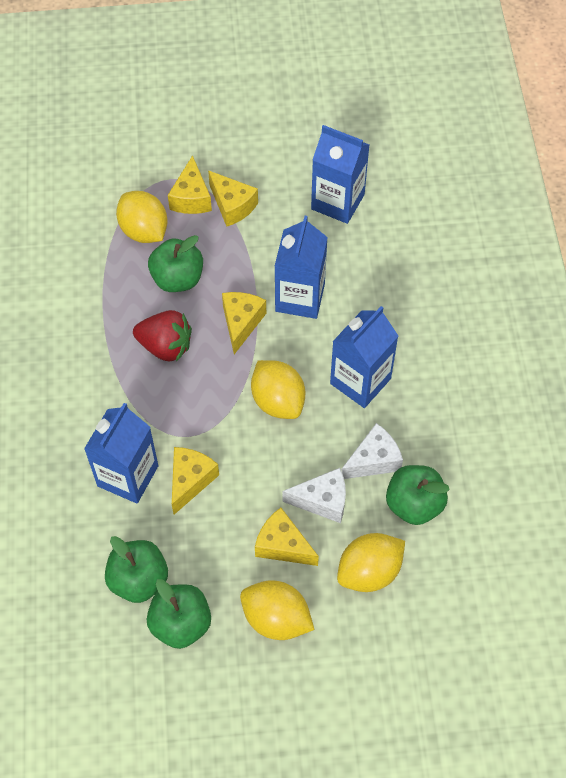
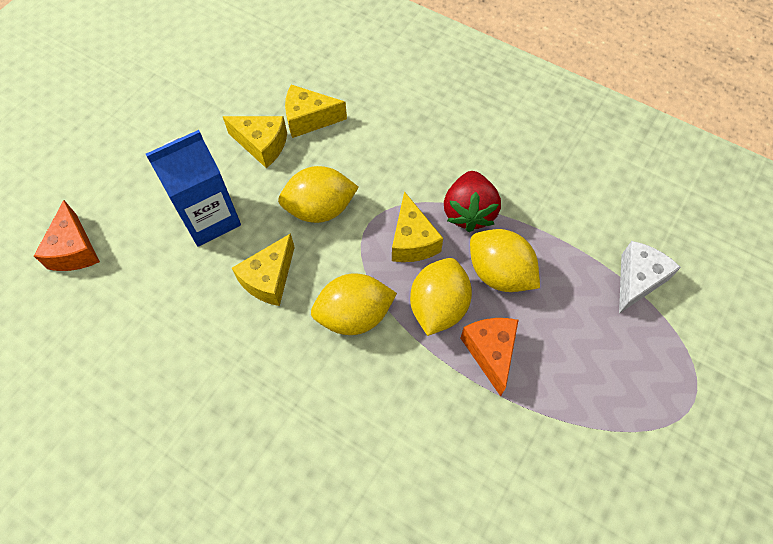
blue carton: [84,403,158,503] [275,216,328,319] [311,125,369,224] [330,306,398,408] = 4 -> [146,130,241,247] = 1
green apple: [105,536,168,603] [147,579,211,649] [148,235,203,292] [386,465,450,525] = 4 -> none = 0
orange cheese: none = 0 -> [34,200,100,271] [461,318,519,397] = 2
white cheese: [283,468,346,523] [341,423,403,479] = 2 -> [619,241,681,313] = 1
yellow cheese: [168,155,212,214] [172,447,219,515] [208,170,258,226] [222,292,266,354] [255,508,319,566] = 5 -> [223,116,287,168] [232,233,295,306] [285,85,347,138] [392,191,443,262] = 4

